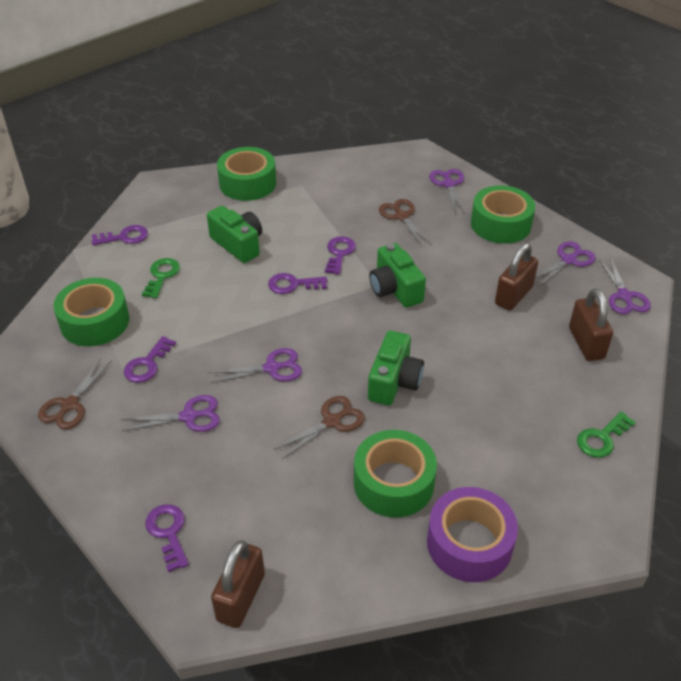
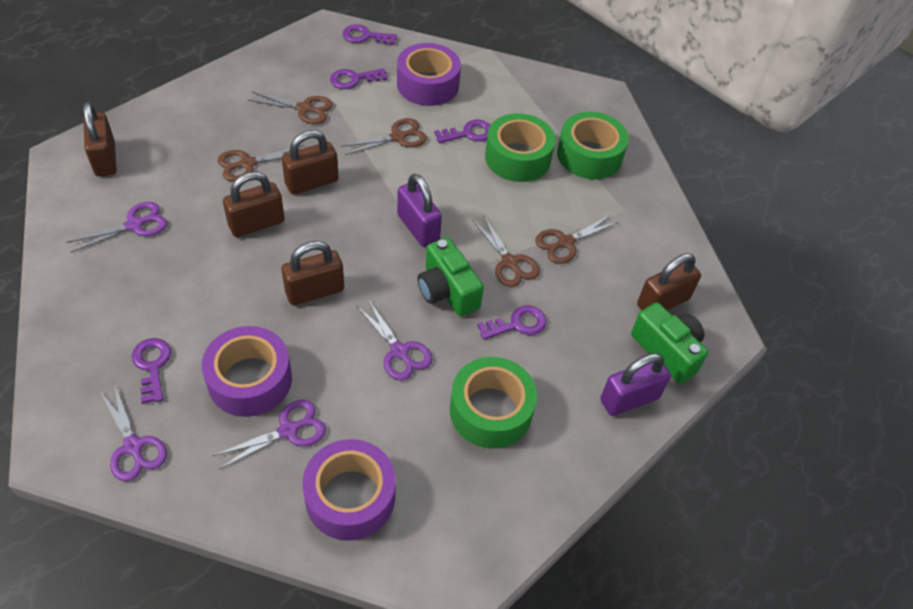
brown padlock: [211,540,265,628] [495,243,538,311] [569,288,613,361] = 3 -> [83,102,117,176] [223,172,285,237] [282,130,339,194] [282,241,344,305] [637,253,701,310] = 5
brown scissors: [38,358,111,429] [274,396,365,459] [379,199,432,246] = 3 -> [217,145,304,181] [248,92,333,124] [341,118,427,155] [473,215,540,287] [535,215,619,264] = 5
green camera: [207,206,262,263] [368,330,424,406] [369,243,426,308] = 3 -> [418,237,484,316] [631,302,708,384] = 2
green key: [142,258,180,298] [577,412,636,458] = 2 -> none = 0
green tape: [53,278,129,346] [217,147,276,201] [354,430,437,518] [471,185,535,244] = 4 -> [450,357,537,449] [485,113,555,182] [557,112,629,179] = 3
purple padlock: none = 0 -> [397,174,442,247] [600,353,671,416] = 2
purple scissors: [121,395,220,432] [208,348,302,383] [429,169,465,214] [535,242,596,287] [599,257,651,314] = 5 -> [66,202,167,253] [101,383,167,481] [213,400,326,469] [357,299,432,381] = 4
purple tape: [427,487,518,582] = 1 -> [202,326,292,417] [302,439,396,541] [397,43,461,106] = 3

